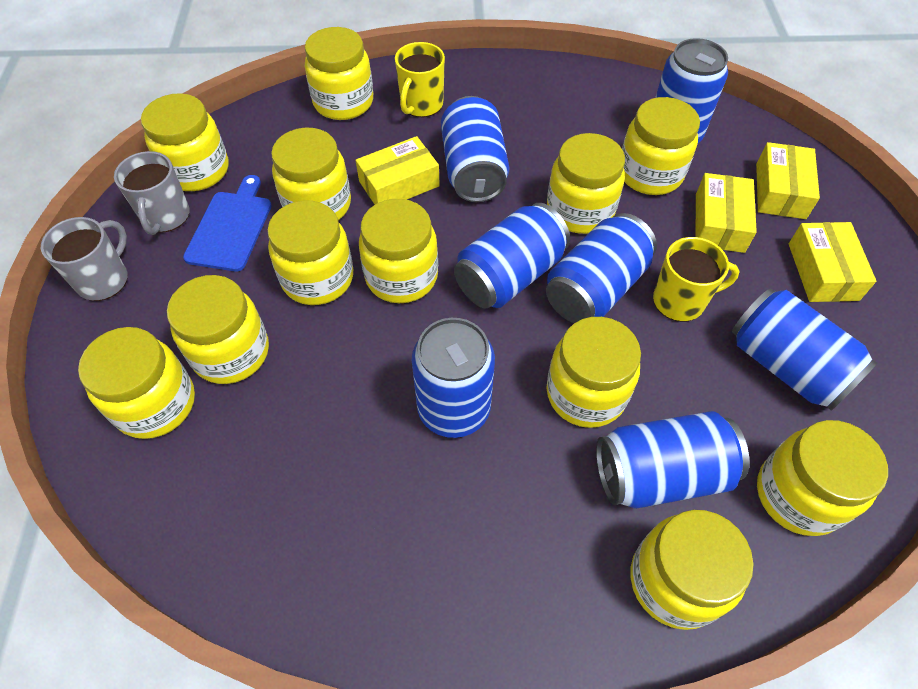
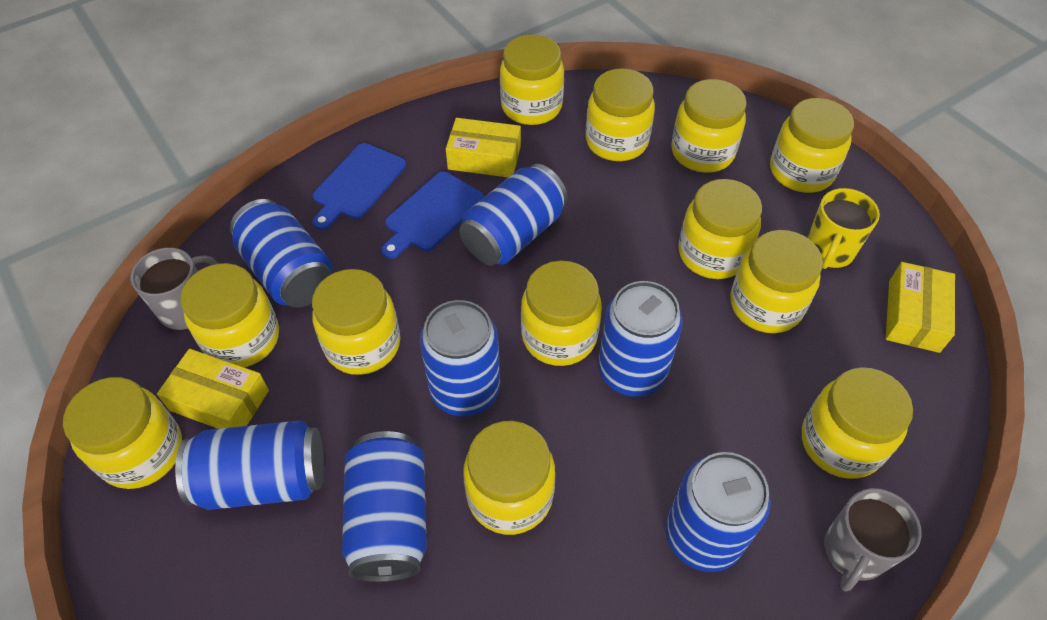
blue cutting board: [183,175,272,272] = 1 -> [312,143,406,230] [381,171,484,259] = 2
yellow box: [356,136,440,204] [695,173,757,253] [756,142,820,219] [789,222,876,302] = 4 -> [157,349,269,429] [446,118,521,177] [886,262,955,353] = 3
yellow mug: [395,42,445,117] [653,237,740,322] = 2 -> [807,188,880,269] = 1

